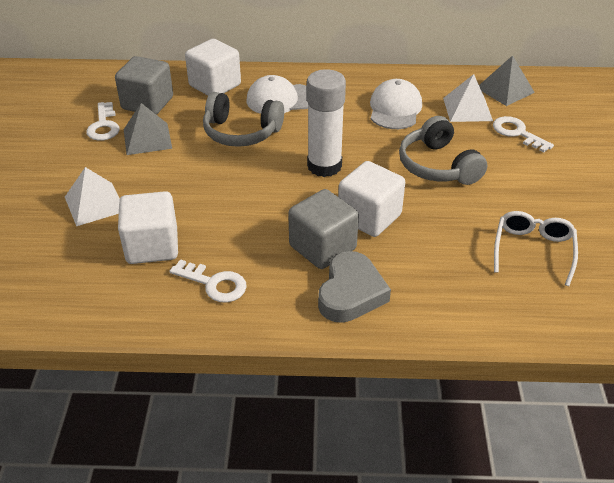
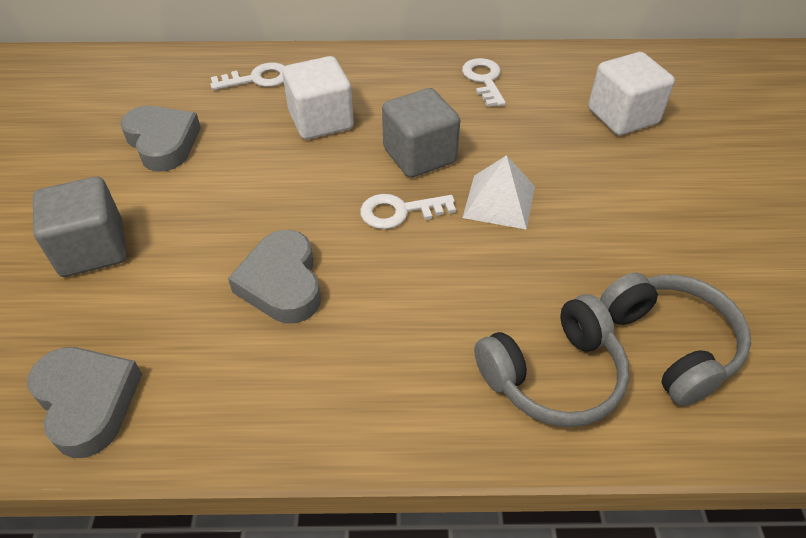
grey heart: [318,251,391,323] = 1 -> [27,347,142,458] [120,106,201,172] [228,230,321,324] = 3
grey pyramid: [124,103,172,155] [479,55,535,106] = 2 -> none = 0
white cap: [246,75,308,114] [370,79,422,129] = 2 -> none = 0
white cube: [118,191,178,264] [185,39,241,95] [338,161,405,237] = 3 -> [282,56,354,140] [588,52,675,135] = 2
white glasses: [494,211,578,286] = 1 -> none = 0
white glue stick: [307,69,346,177] = 1 -> none = 0
white pyramid: [65,167,120,226] [443,74,493,122] = 2 -> [462,155,535,230] = 1

